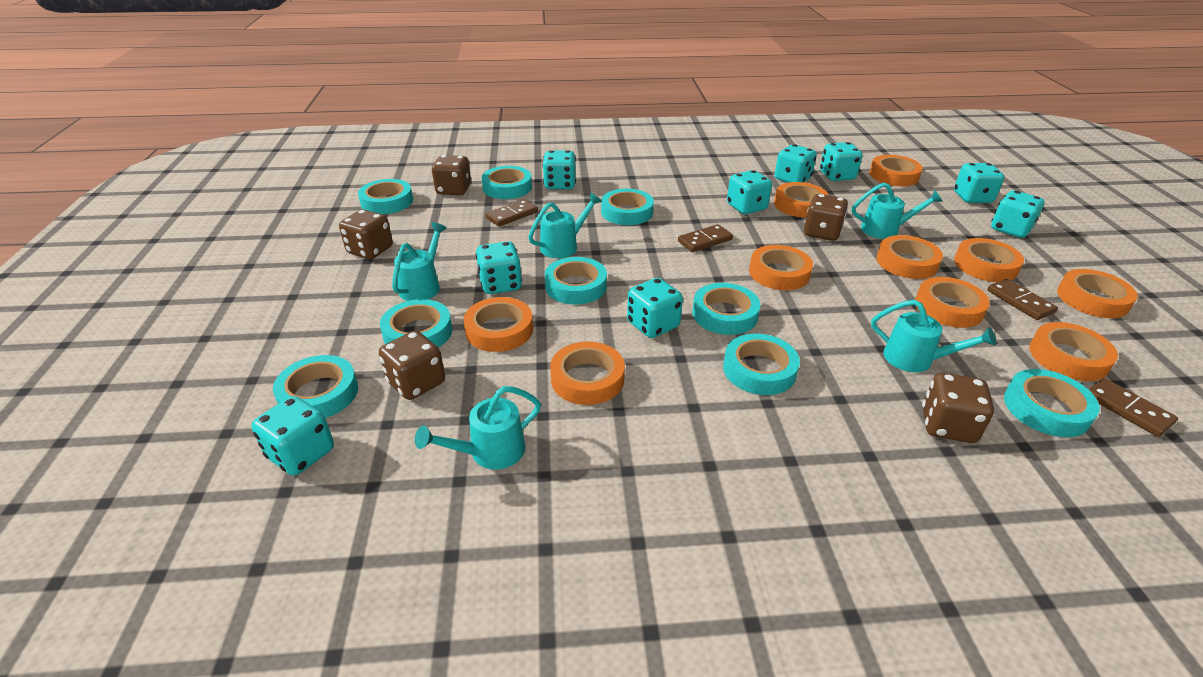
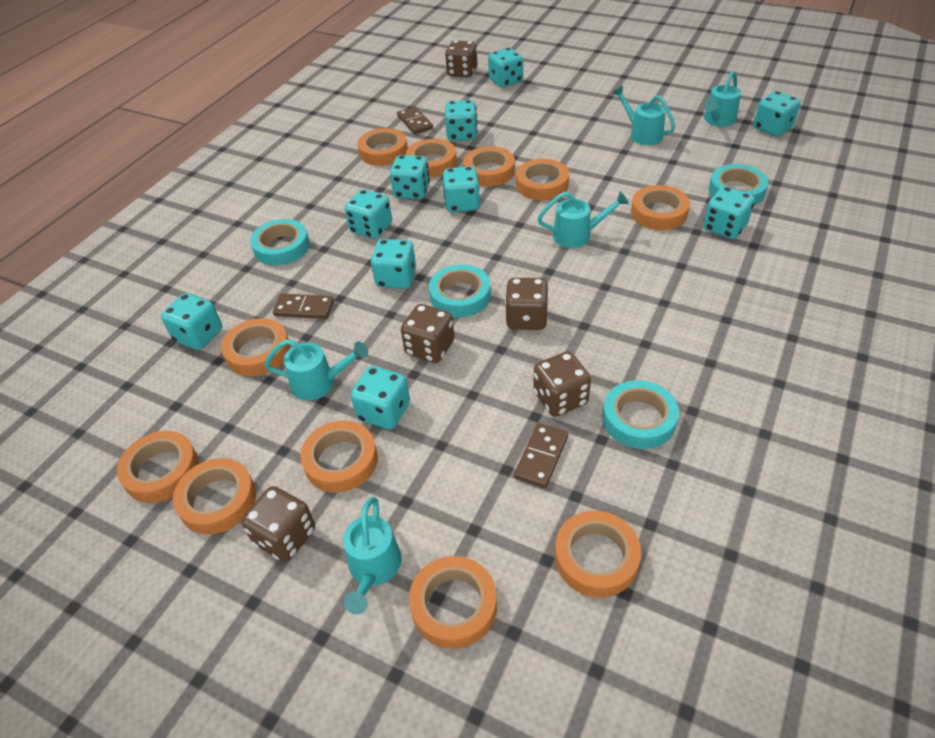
brown domino: [485,199,538,227] [678,224,733,252] [987,279,1058,320] [1088,378,1178,437] = 4 -> [273,293,334,319] [397,106,433,135] [514,423,568,488] = 3
orange tape: [464,297,533,352] [550,342,625,405] [749,245,813,290] [774,182,829,218] [869,155,923,186] [876,235,943,279] [915,277,990,328] [954,238,1024,282] [1029,322,1118,381] [1057,269,1138,318] = 10 -> [117,431,199,503] [173,458,256,534] [221,318,290,376] [300,421,378,493] [357,128,408,166] [406,138,457,178] [409,556,497,649] [463,146,515,187] [516,159,569,200] [555,511,641,597] [631,185,690,230] = 11
turquoise dice: [251,396,334,476] [476,241,522,294] [542,150,576,189] [627,278,683,338] [727,170,772,214] [775,144,817,183] [820,142,862,181] [954,163,1004,203] [991,190,1045,238] = 9 -> [161,293,222,350] [345,189,392,239] [351,366,410,429] [370,239,416,289] [390,155,430,199] [442,166,480,213] [445,100,478,141] [488,48,523,88] [703,186,755,239] [754,91,801,136] = 10
turquoise tape: [273,355,358,418] [358,179,413,214] [380,299,452,347] [481,166,532,199] [545,257,607,304] [601,189,654,225] [692,283,760,335] [723,334,800,395] [1004,369,1100,437] = 9 -> [250,219,310,266] [429,264,491,317] [603,380,679,449] [709,164,768,205] = 4

